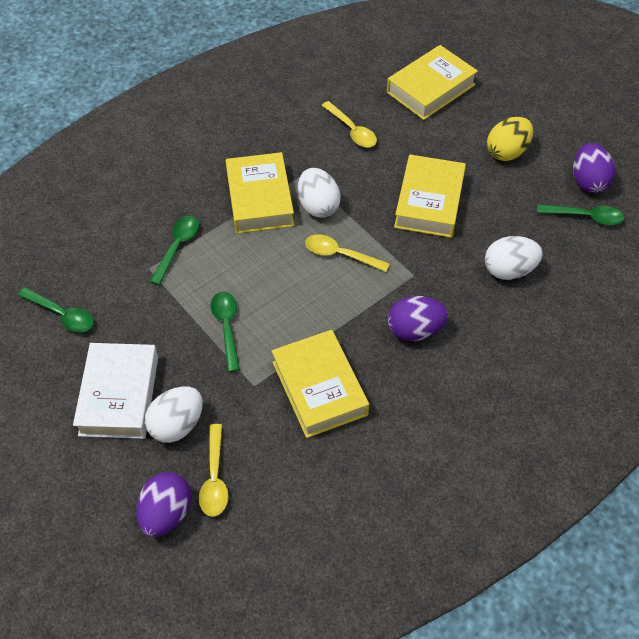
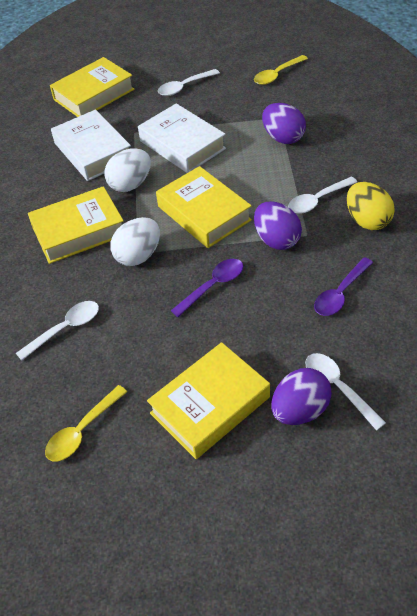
green spoon: [18,287,94,332] [150,216,199,285] [211,292,240,372] [537,205,624,225] = 4 -> none = 0
purple spoon: none = 0 -> [171,259,243,317] [314,257,373,316] = 2
white book: [73,343,158,439] = 1 -> [51,110,131,181] [138,103,226,173] = 2
white egg: [145,386,203,443] [298,168,341,218] [485,236,543,280] = 3 -> [104,148,151,192] [110,217,160,266] = 2
white spoon: none = 0 -> [16,301,99,361] [158,69,220,96] [288,176,357,214] [305,353,386,431] = 4
yellow spoon: [199,424,229,517] [305,234,389,272] [321,101,377,148] = 3 -> [45,385,127,461] [254,55,308,85] = 2

